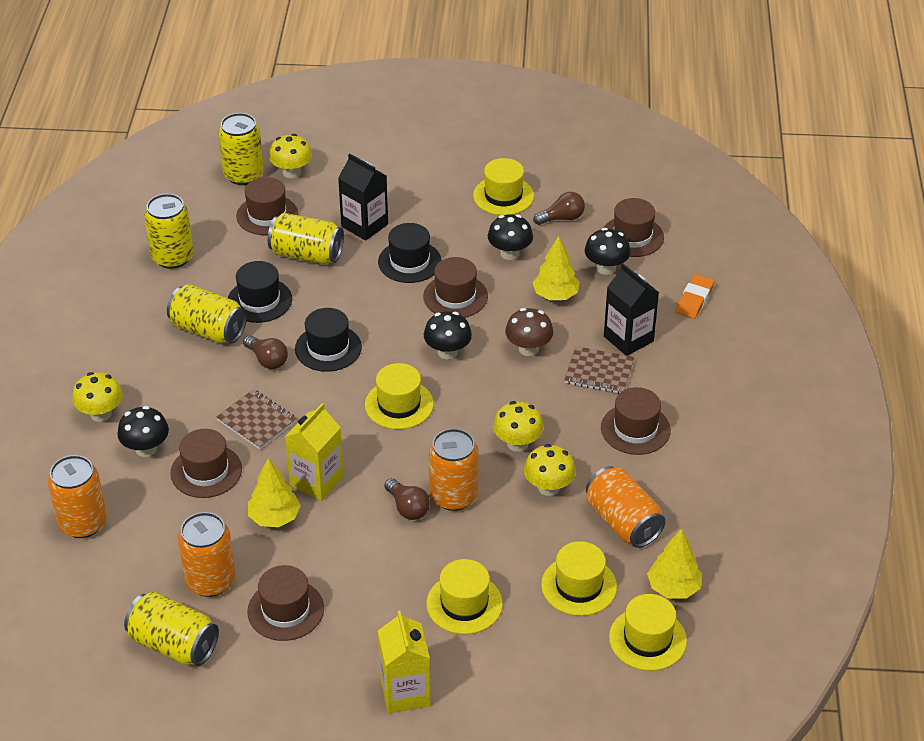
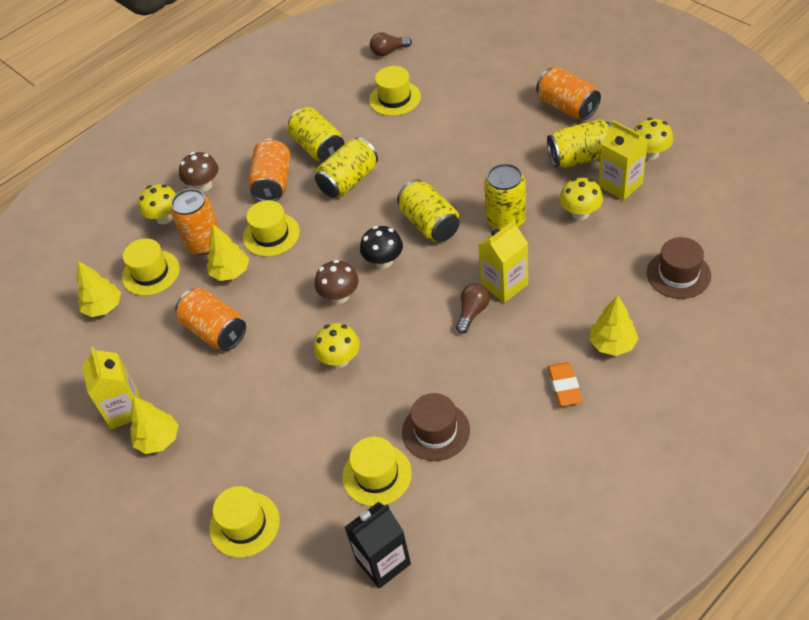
black carton: [338,153,388,241] [604,263,659,356] = 2 -> [345,502,411,589] = 1
black hat: [228,261,292,323] [295,308,362,372] [378,223,442,283] = 3 -> none = 0
black mushroom: [118,406,169,457] [424,311,472,359] [488,214,533,260] [585,228,631,275] = 4 -> [360,226,403,268] = 1
brown hat: [170,429,242,498] [236,177,298,235] [247,565,324,641] [423,257,488,318] [601,387,671,455] [604,198,664,257] = 6 -> [402,393,470,461] [647,237,711,299] = 2
brown light bulb: [243,335,288,369] [384,478,430,520] [533,192,585,225] = 3 -> [370,32,412,56] [456,283,490,334] = 2
brown mushroom: [505,308,553,356] = 1 -> [179,152,218,192] [315,260,359,304] = 2
brown notebook: [216,389,297,449] [564,346,634,394] = 2 -> none = 0
yellow carton: [285,403,344,501] [378,611,431,713] = 2 -> [82,347,140,429] [478,220,528,303] [599,120,648,201] = 3
yellow tree: [248,458,301,527] [532,236,579,300] [647,528,702,598] = 3 -> [77,261,121,317] [130,396,178,454] [207,224,249,281] [590,295,639,356] = 4

